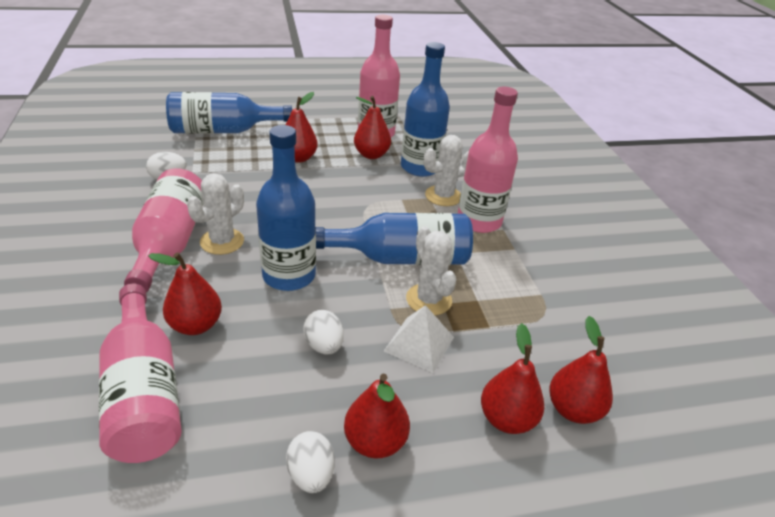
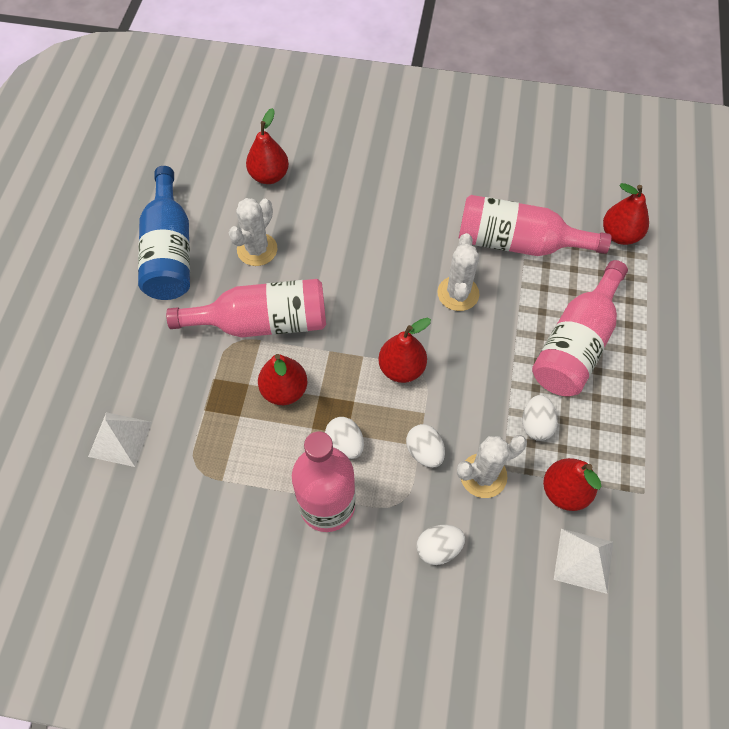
blue bottle: [166,92,292,133] [256,125,316,291] [315,213,473,265] [401,42,450,177] = 4 -> [138,166,190,300] = 1
red pear: [148,252,222,335] [285,92,318,163] [344,374,410,458] [354,96,391,159] [481,323,544,434] [549,316,613,424] = 6 -> [246,108,289,184] [258,354,307,405] [378,318,431,383] [543,458,601,511] [603,183,649,245] = 5
white egg: [146,152,187,180] [286,431,334,493] [303,310,344,355] = 3 -> [325,417,364,459] [406,424,445,468] [416,525,465,565] [522,395,558,441] = 4
white pyramid: [384,305,454,373] = 1 -> [88,412,152,467] [554,529,613,594] = 2

